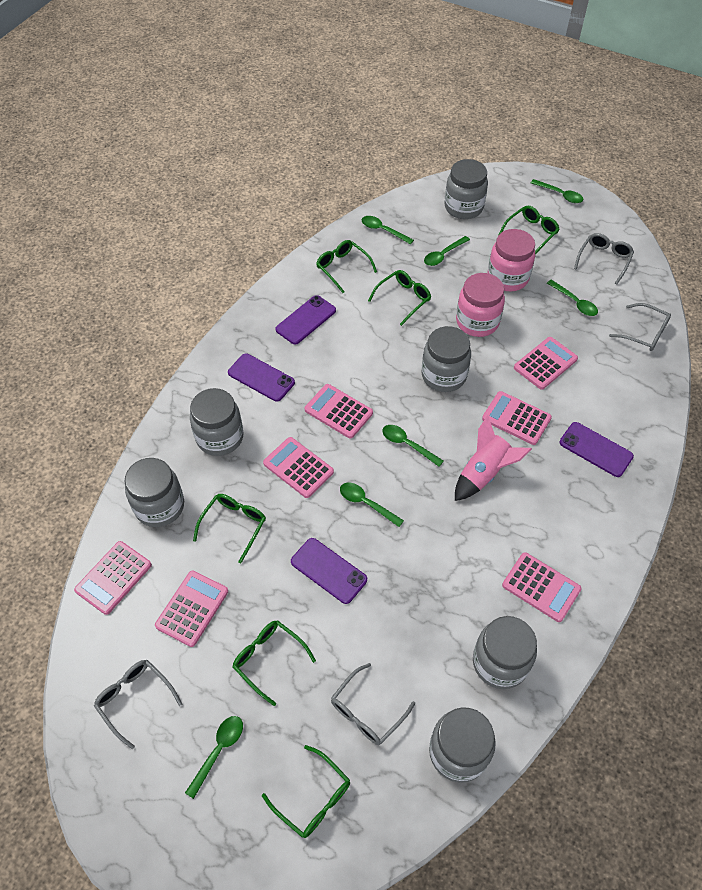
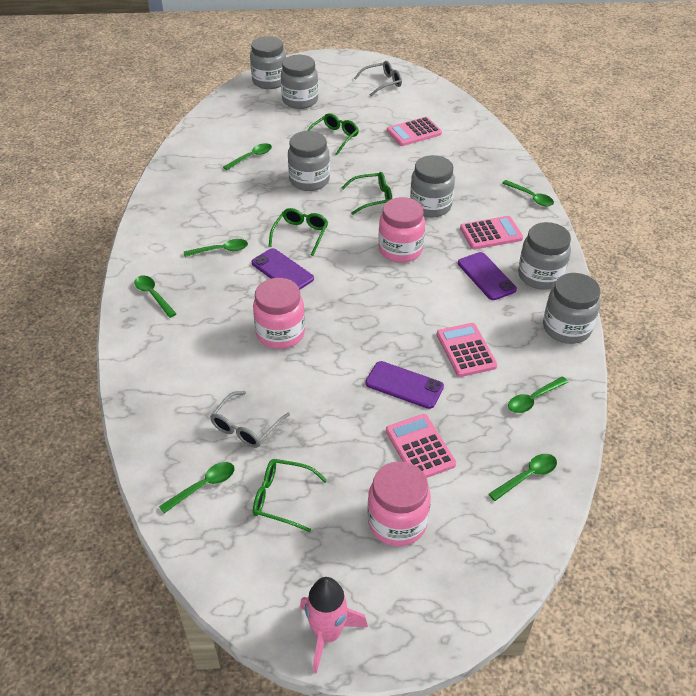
green glasses: [193,494,266,563] [233,620,316,706] [262,745,350,838] [316,240,377,293] [368,270,431,326] [499,206,560,254] = 6 -> [253,459,327,532] [269,208,328,256] [307,113,359,155] [342,172,392,215] = 4
grey glasses: [94,660,182,749] [331,663,415,745] [574,233,634,285] [609,303,671,351] = 4 -> [210,391,290,448] [354,61,402,96] = 2
pink calculator: [74,541,152,615] [155,571,228,647] [263,437,334,498] [305,384,373,439] [482,391,552,445] [502,552,582,622] [514,337,578,390] = 7 -> [386,414,456,478] [387,117,442,146] [436,323,497,377] [460,216,523,250] = 4
pink jar: [456,273,505,337] [488,229,535,291] = 2 -> [253,278,305,349] [367,461,431,546] [378,197,425,263] = 3
purple phone: [228,353,295,402] [275,295,336,345] [291,538,367,604] [559,422,634,477] = 4 -> [252,248,314,290] [365,361,444,409] [458,252,517,300] = 3

